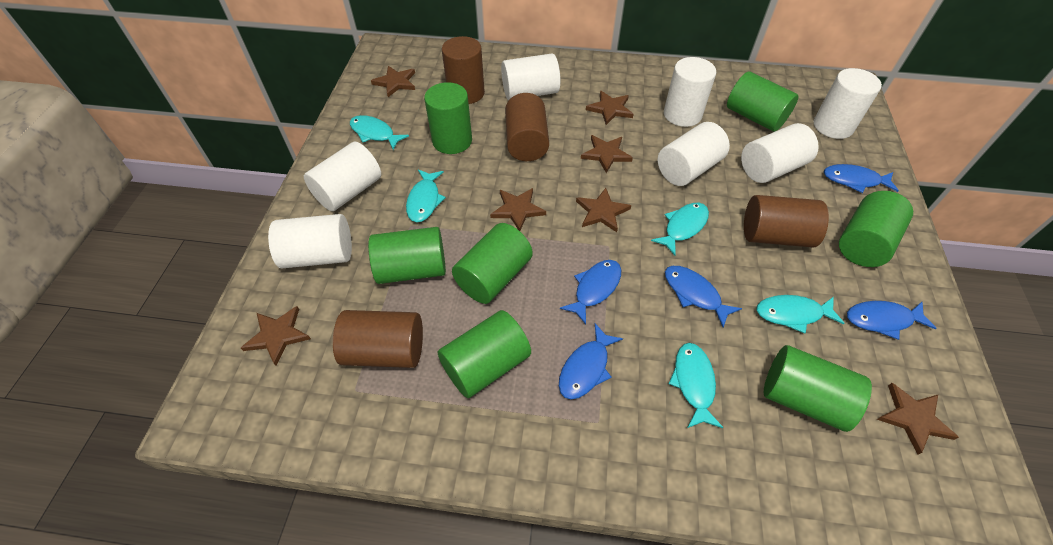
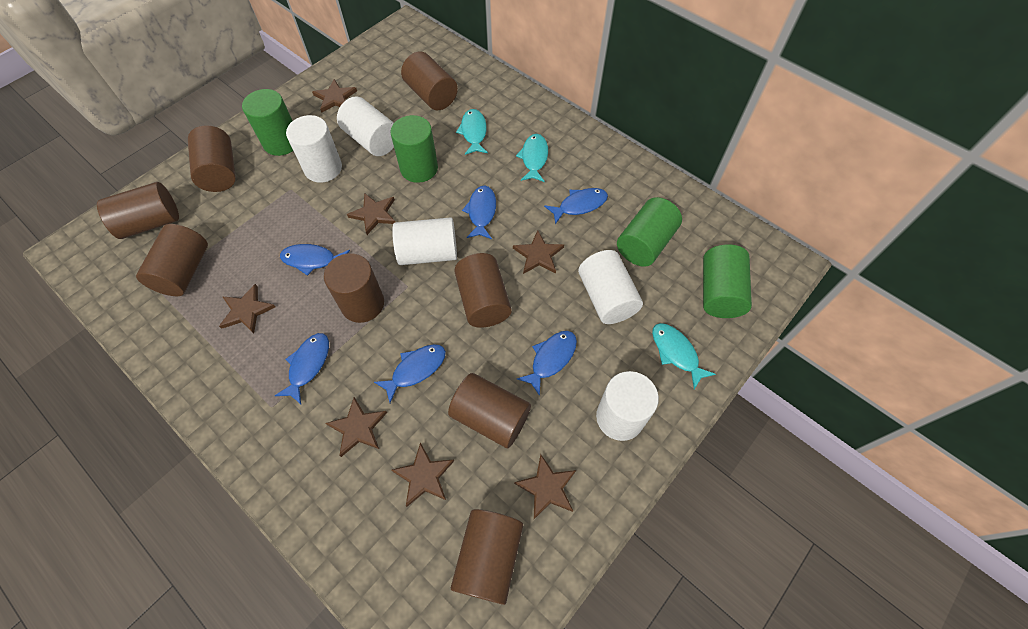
blue fish: [559,324,623,399] [560,260,621,324] [665,266,742,327] [824,164,899,193] [847,301,937,340] = 5 -> [275,333,329,404] [280,244,350,276] [374,344,446,403] [462,185,496,239] [517,331,577,396] [544,188,608,224] = 6
brown cylinder: [333,310,423,368] [442,36,485,104] [505,93,549,161] [744,195,829,248] = 4 -> [97,182,179,239] [136,224,208,296] [188,125,236,192] [324,253,384,323] [401,51,458,110] [448,373,531,448] [451,509,523,605] [454,253,512,328] = 8
green cylinder: [368,227,446,284] [424,82,472,154] [438,310,531,398] [452,223,533,304] [727,72,799,132] [764,345,872,432] [839,191,913,267] = 7 -> [242,89,293,156] [391,115,438,183] [617,197,682,267] [703,244,752,318] = 4
turquoise fish: [350,115,409,150] [406,169,446,222] [651,203,709,255] [669,343,723,428] [757,295,844,333] = 5 -> [456,109,488,155] [516,134,548,182] [652,323,716,389] = 3
white cylinder: [268,214,352,269] [304,142,381,211] [501,53,560,100] [658,122,730,186] [664,57,716,127] [741,123,819,183] [814,68,882,139] = 7 -> [286,115,342,183] [337,96,394,156] [392,217,457,265] [578,250,643,324] [596,371,659,441] = 5

